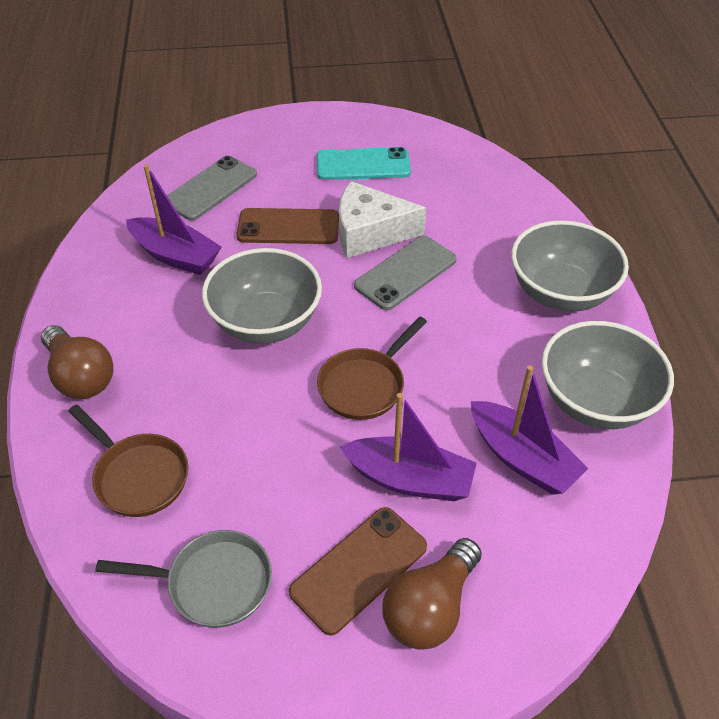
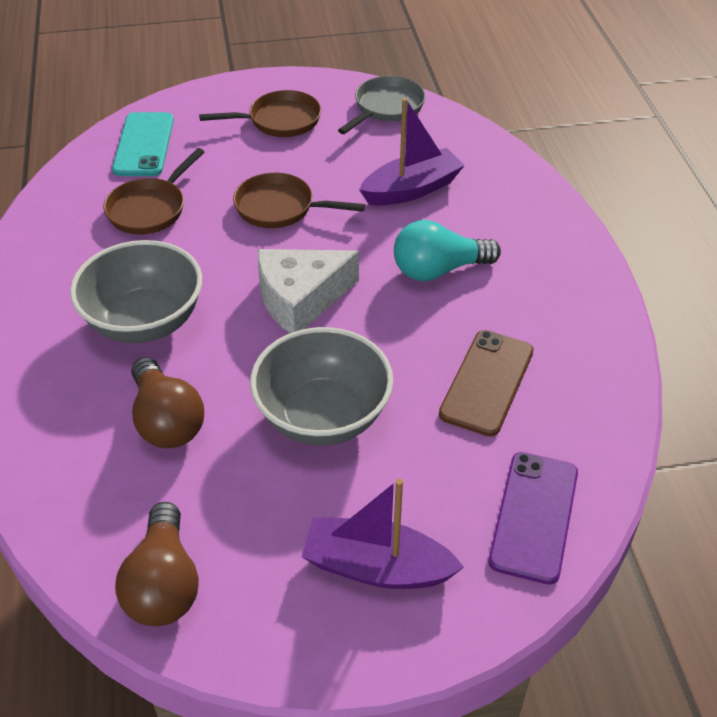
brown pan: [68,404,189,517] [317,317,427,420] = 2 -> [103,148,204,235] [199,90,321,137] [233,173,365,228] = 3
brown phone: [237,208,339,244] [289,507,427,635] = 2 -> [439,330,534,437] = 1
grey bowl: [202,248,322,344] [511,220,629,312] [541,321,674,429] = 3 -> [70,240,202,343] [250,327,393,445] = 2
grey phone: [167,156,257,221] [354,236,457,310] = 2 -> none = 0
purple boat: [126,164,222,275] [340,393,477,501] [471,366,589,495] = 3 -> [301,479,464,589] [359,98,465,206] = 2
purple phone: none = 0 -> [488,452,578,585] = 1
turquoise light bulb: none = 0 -> [394,220,501,281] = 1

